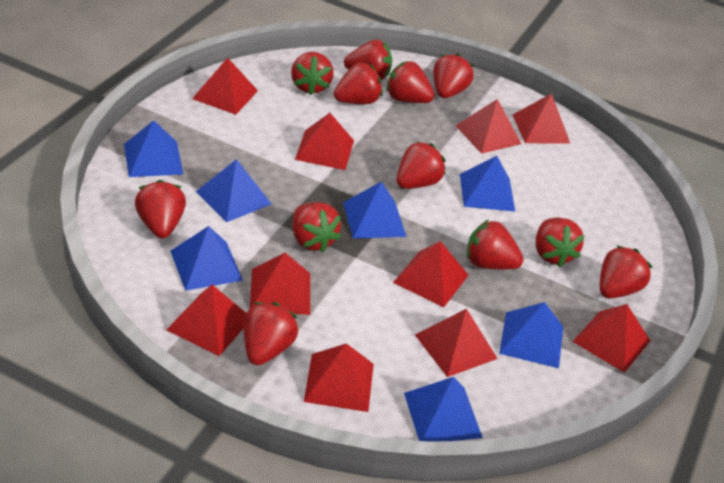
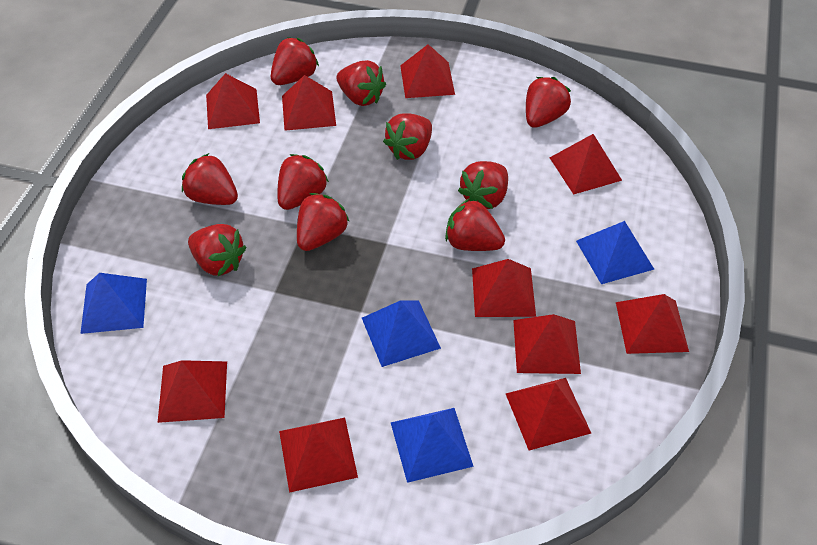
blue pyramid: [124,120,183,177] [170,226,243,291] [196,159,271,222] [343,182,407,239] [404,377,483,442] [460,156,515,212] [499,302,563,368] = 7 -> [80,273,147,334] [362,300,441,367] [391,408,474,483] [576,221,654,284] = 4
red strawberry: [135,180,186,238] [244,302,298,365] [291,52,334,95] [293,202,341,253] [334,63,382,104] [344,39,392,80] [386,61,435,103] [396,141,446,189] [433,53,474,98] [467,220,524,269] [536,217,585,267] [600,245,652,298] = 12 -> [182,153,238,205] [188,224,247,276] [271,37,319,85] [277,154,329,210] [297,193,350,251] [336,60,386,106] [383,113,432,160] [445,198,505,251] [458,161,508,209] [526,77,571,128] = 10

